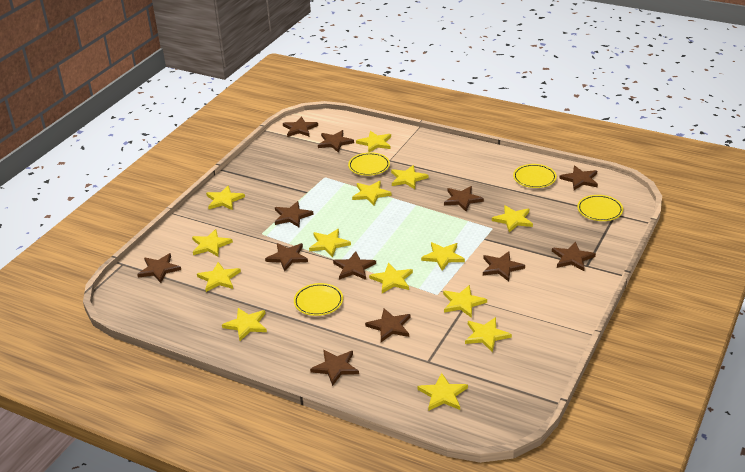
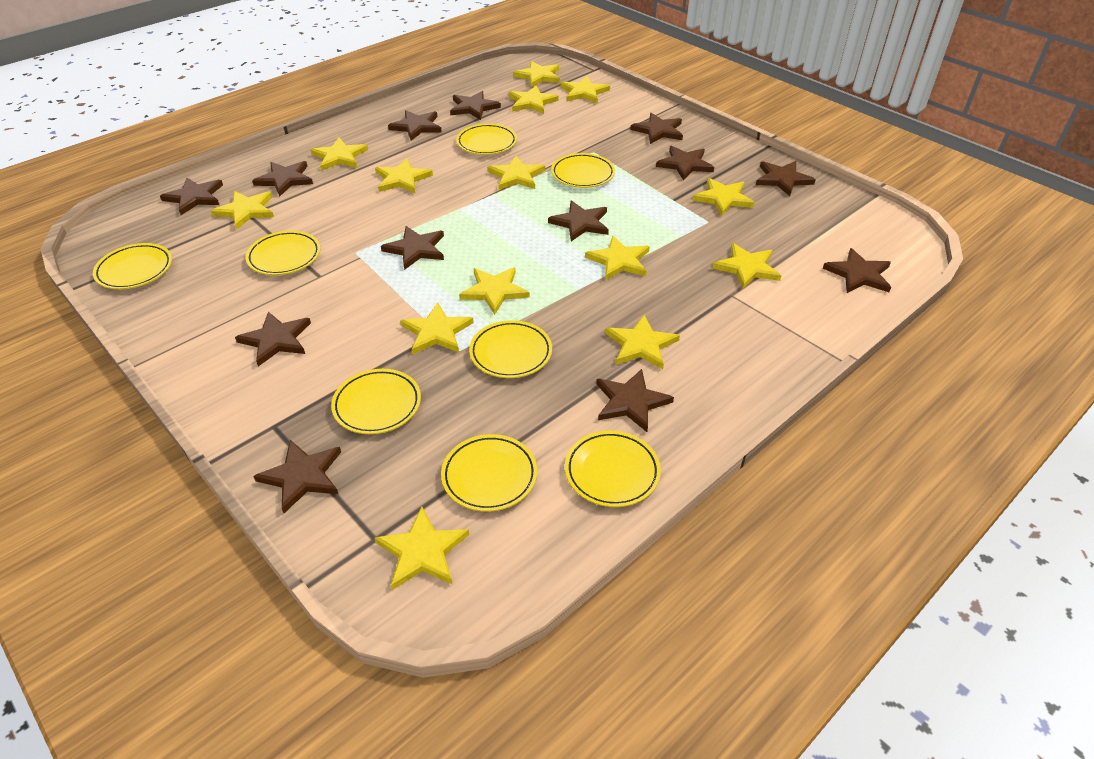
brown star: [137,253,181,283] [265,243,308,271] [275,201,314,227] [283,116,318,137] [310,350,359,386] [318,130,354,152] [333,251,376,280] [365,309,410,342] [444,186,484,212] [483,251,525,282] [552,242,596,271] [559,166,598,190] = 12 -> [160,177,223,215] [235,312,311,366] [252,161,313,197] [253,440,341,513] [381,226,444,270] [388,110,442,141] [450,91,501,120] [548,201,609,241] [596,369,674,432] [630,113,683,144] [656,146,714,180] [756,161,816,196] [823,248,891,293] = 13
yellow plate: [294,283,343,316] [348,152,390,176] [513,164,557,188] [577,195,623,221] = 4 -> [93,243,172,289] [246,231,320,275] [331,369,421,434] [441,434,537,512] [456,124,517,155] [469,320,552,378] [551,153,615,188] [565,431,661,507] = 8

